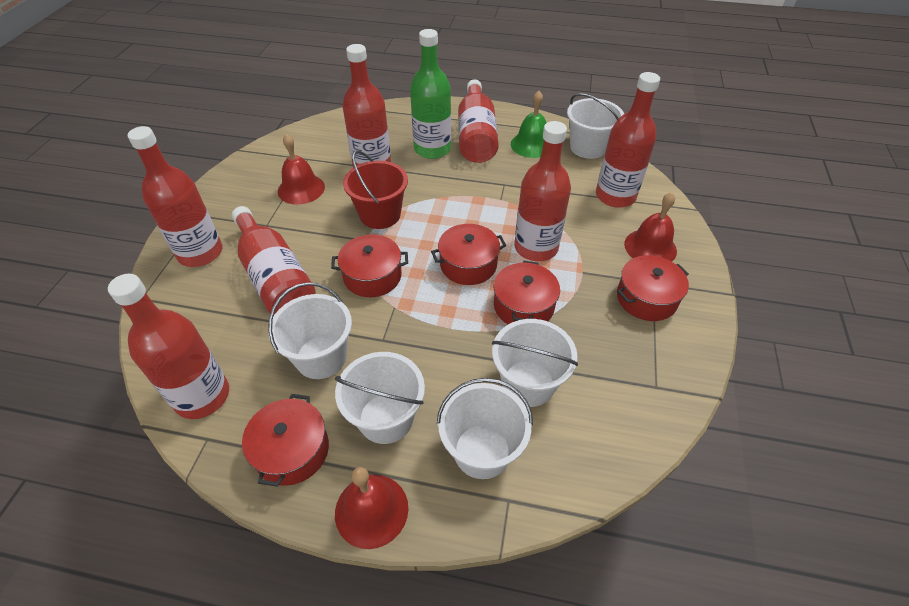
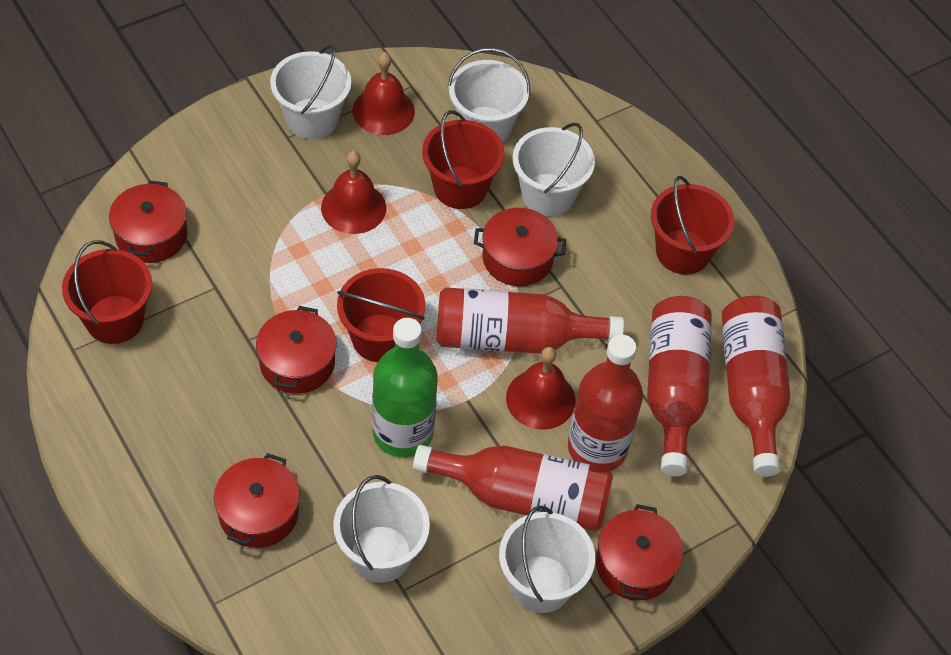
green bell: [511,91,547,158] = 1 -> none = 0
red bottle: [108,274,229,419] [128,126,222,267] [232,206,315,315] [343,44,391,167] [458,79,499,163] [514,121,571,261] [596,72,660,208] = 7 -> [413,445,613,531] [437,287,624,354] [568,334,643,471] [647,296,712,476] [722,296,790,477] = 5
red bucket: [343,150,408,229] = 1 -> [62,240,152,344] [337,268,425,362] [422,110,505,209] [651,176,734,275] = 4

